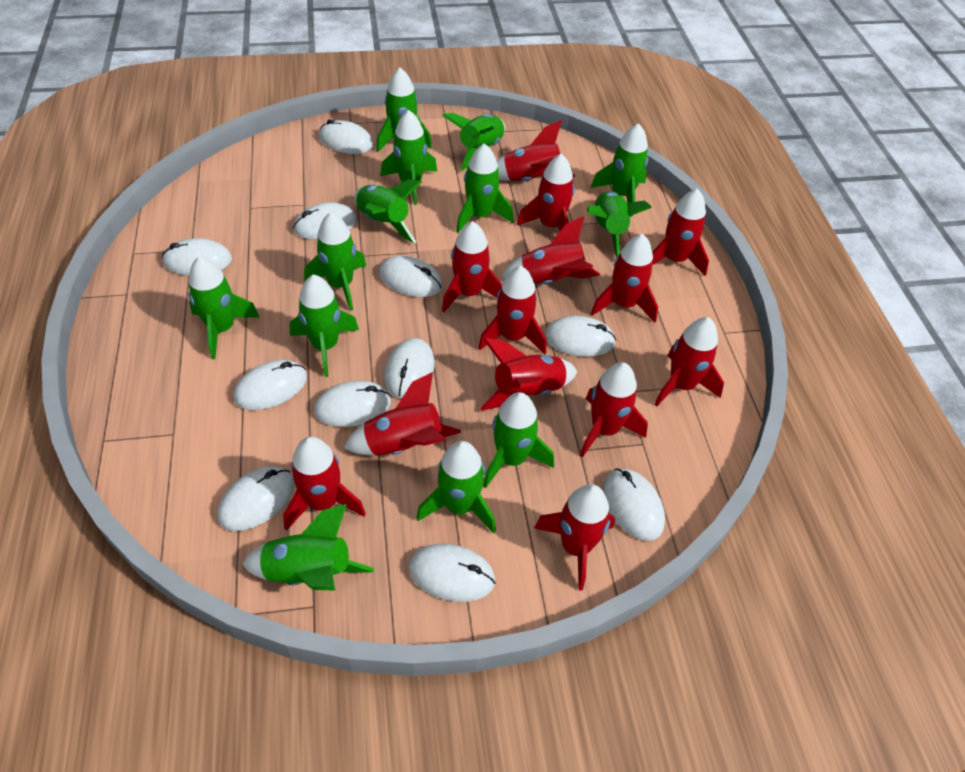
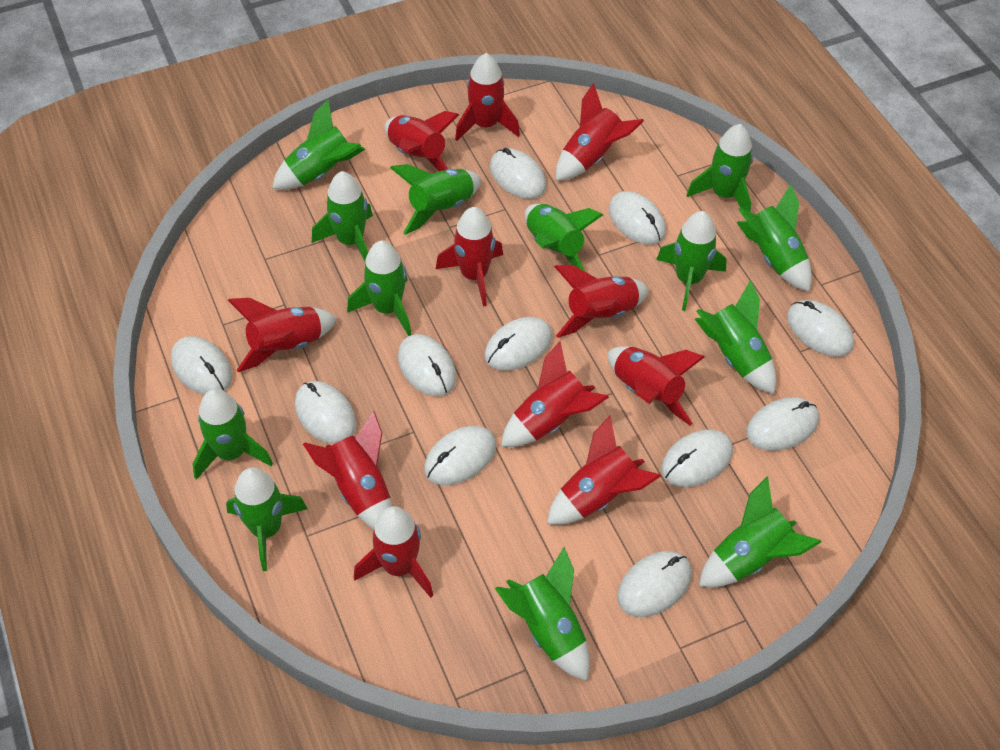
red rocket: [283,437,366,531] [344,372,461,456] [442,221,502,312] [478,266,547,354] [480,338,577,411] [497,120,575,181] [502,216,600,284] [517,154,575,231] [534,484,615,591] [580,362,648,457] [591,234,658,322] [652,189,709,276] [654,317,724,407] = 13 -> [228,298,337,372] [303,411,392,530] [354,506,433,598] [385,111,459,171] [436,207,503,307] [455,53,520,141] [501,341,609,447] [547,416,661,525] [554,265,649,338] [556,83,644,181] [608,346,705,425] = 11

